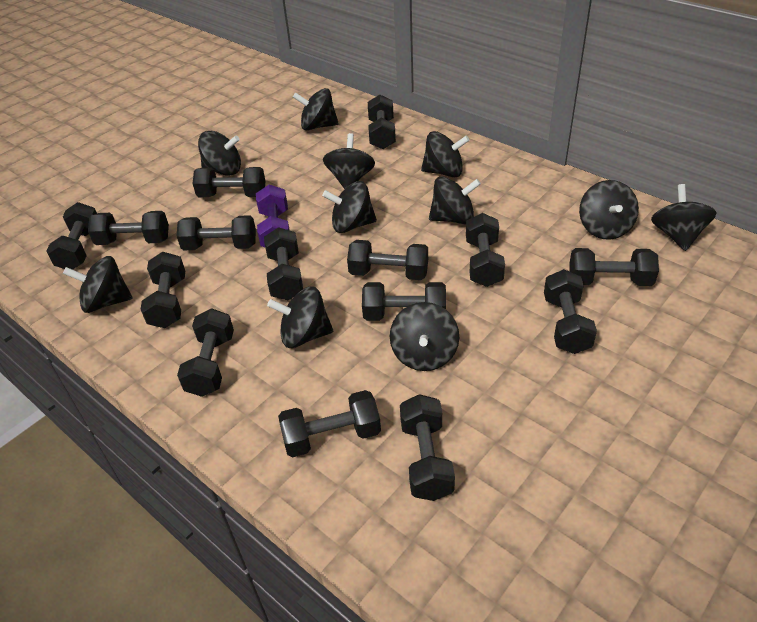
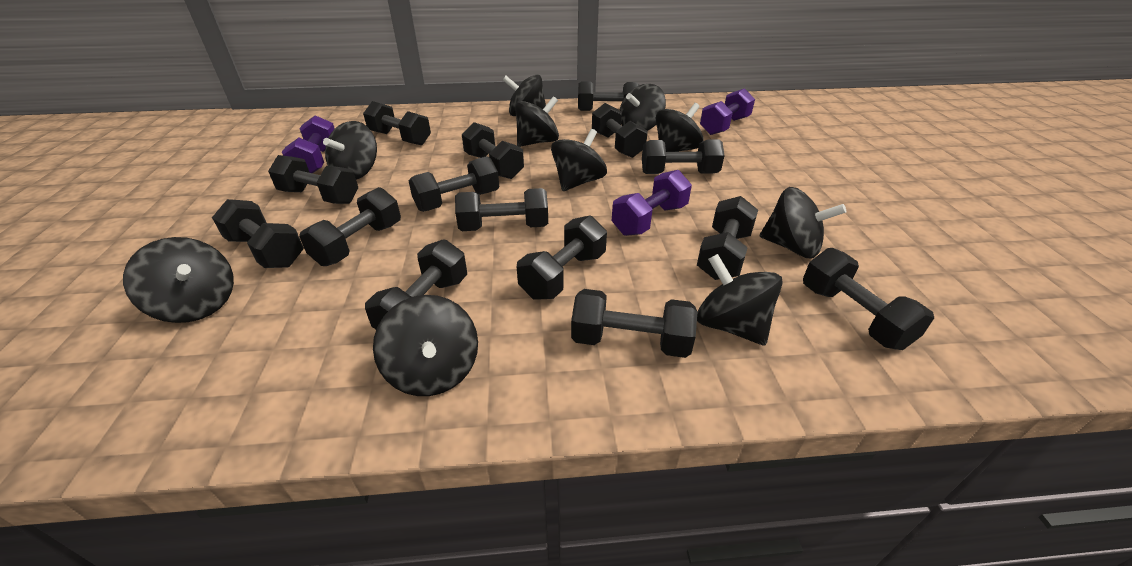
black spinning top: [63,256,133,313] [198,131,241,176] [267,286,333,348] [293,88,339,130] [322,181,377,233] [323,133,375,189] [390,302,459,371] [421,131,469,177] [429,177,481,224] [579,180,639,240] [651,184,717,251] = 11 -> [123,237,234,323] [323,121,377,180] [373,295,478,396] [503,75,546,116] [515,96,559,147] [551,129,607,191] [620,84,666,131] [656,103,704,152] [697,254,783,345] [760,187,846,258] = 10
purple dumbbell: [256,185,289,247] = 1 -> [282,115,335,174] [612,170,692,236] [700,88,755,135] = 3

